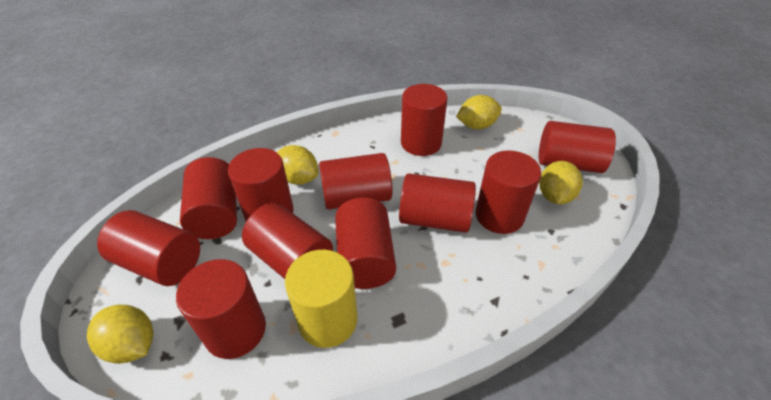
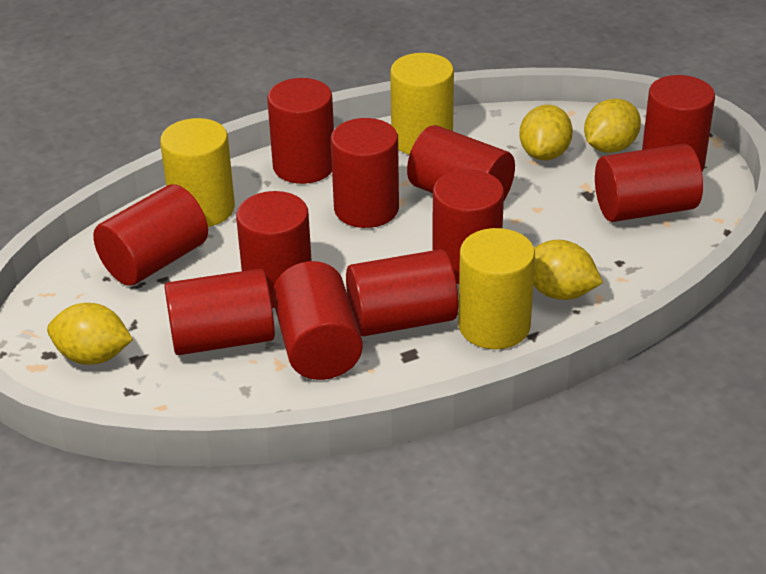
yellow cylinder: [285,250,357,348] = 1 -> [160,118,235,227] [390,53,454,155] [458,228,535,349] = 3

